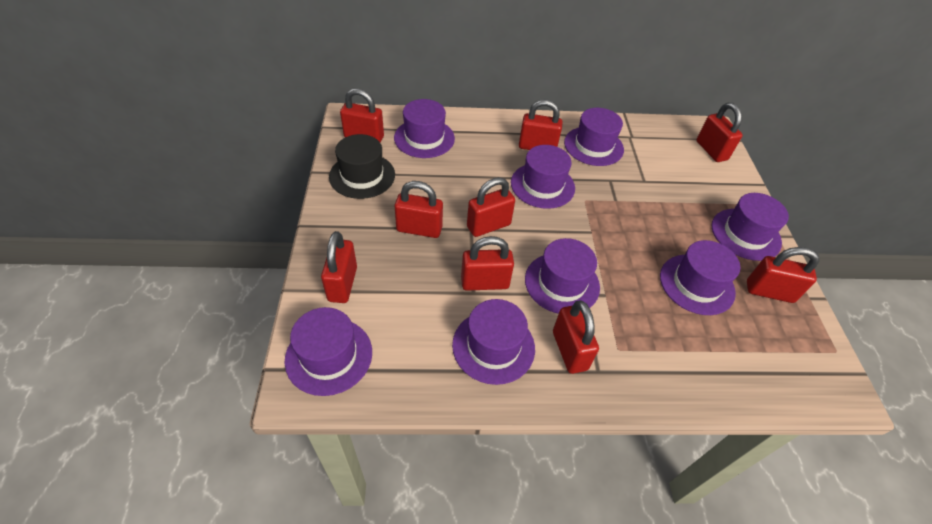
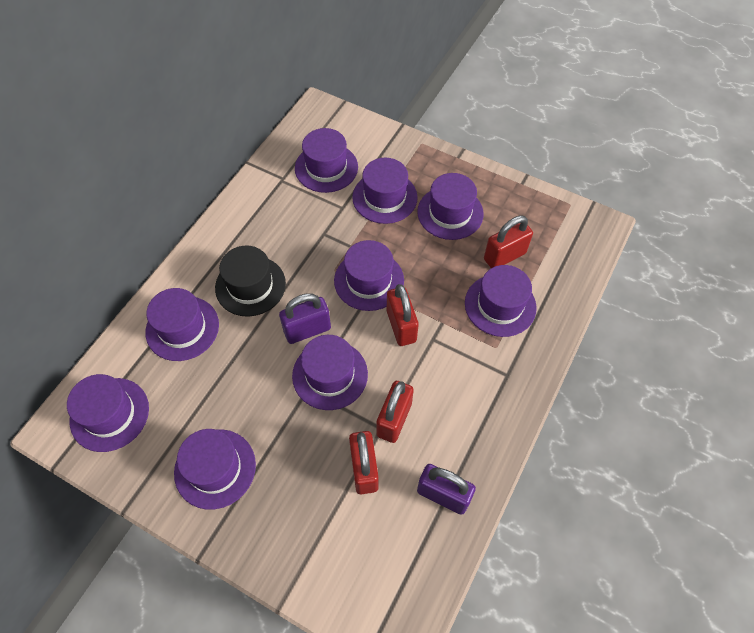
purple hat: [285,307,372,396] [394,99,455,158] [452,299,535,385] [511,145,575,209] [525,238,600,314] [564,108,624,166] [660,240,740,315] [711,193,789,261] = 8 -> [67,374,149,452] [145,288,219,361] [174,429,256,510] [292,335,368,410] [295,128,358,193] [334,240,404,311] [352,158,418,224] [417,173,484,240] [465,265,537,337] = 9
purple padlock: none = 0 -> [279,293,331,344] [417,464,476,515] = 2
red padlock: [321,231,357,303] [340,88,384,143] [395,181,443,238] [461,236,514,291] [467,177,515,237] [519,100,563,150] [553,300,599,374] [696,103,743,162] [747,247,819,303] = 9 -> [349,431,379,494] [376,381,414,443] [387,284,419,346] [484,216,533,268] = 4

